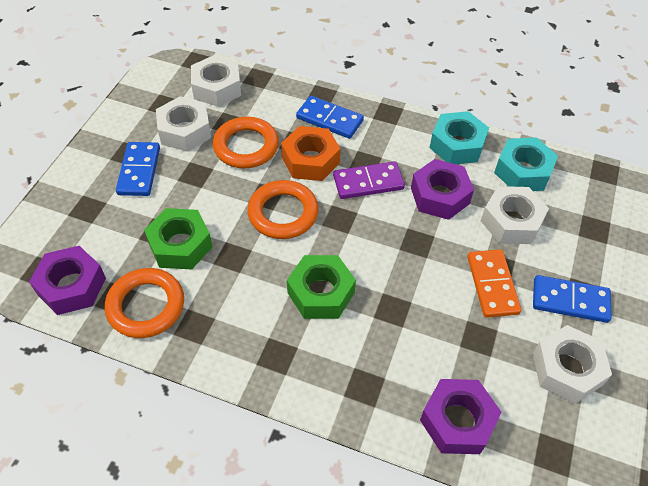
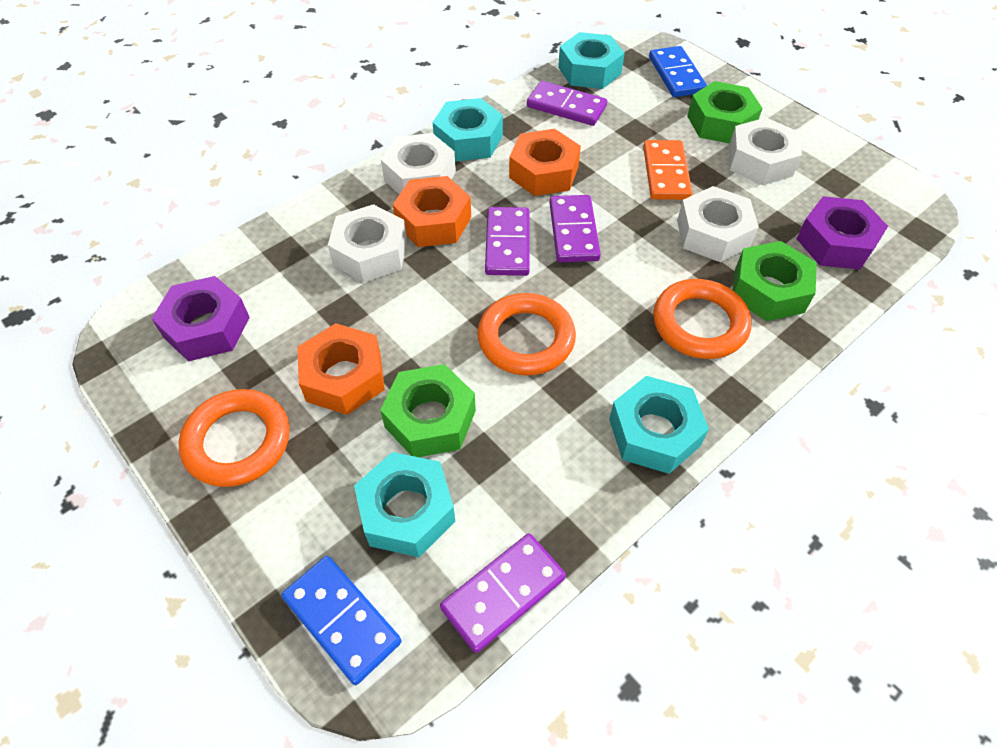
blue domino: [116,142,160,196] [296,96,364,139] [533,275,612,323] = 3 -> [281,556,402,685] [649,46,707,97] = 2
green nut: [144,208,213,269] [287,255,356,319] = 2 -> [380,364,476,457] [687,81,763,144] [733,241,817,321] = 3
orange nut: [281,126,341,181] = 1 -> [297,323,385,415] [393,176,471,247] [509,129,581,196] = 3
purple domino: [333,161,405,199] = 1 -> [440,533,566,653] [485,207,530,276] [527,81,607,126] [550,195,601,263] = 4
purple nut: [29,246,106,315] [411,159,474,220] [420,379,502,454] = 3 -> [151,276,250,361] [796,196,888,270] = 2
turquoise nut: [429,111,489,164] [494,138,558,191] = 2 -> [354,452,455,557] [433,98,503,161] [558,32,625,89] [609,376,709,474] = 4

